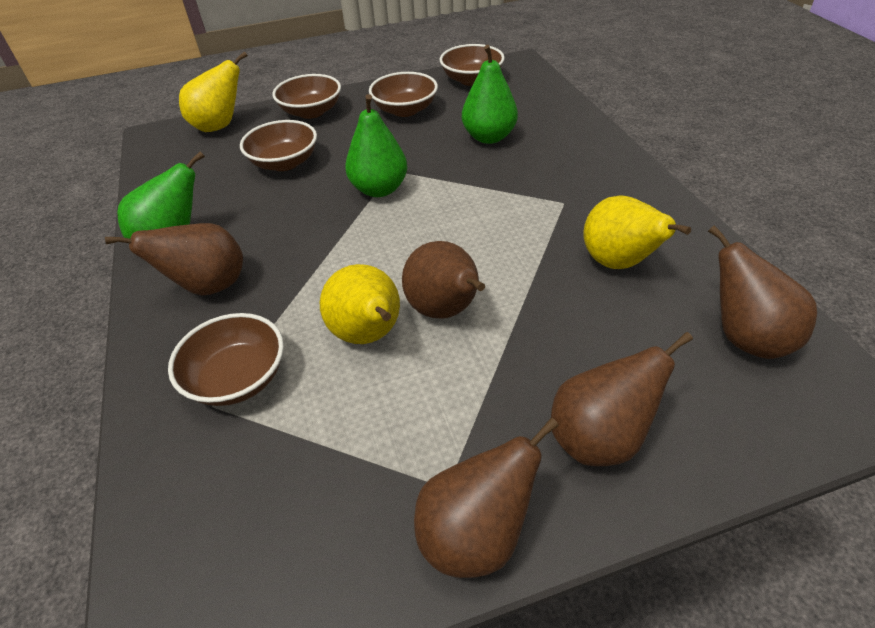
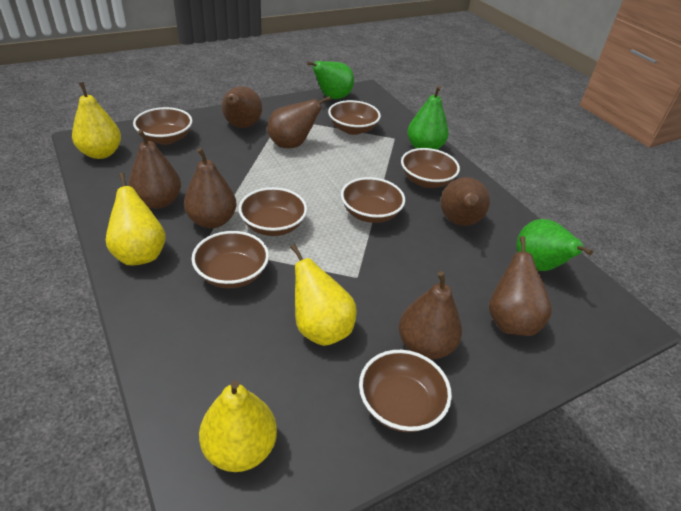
brown bowl: [168,313,284,406] [240,120,317,171] [272,74,341,119] [369,72,438,117] [440,44,505,86] = 5 -> [133,107,192,145] [191,231,269,288] [239,187,307,236] [328,100,381,135] [341,177,405,223] [359,350,452,432] [401,148,460,188] = 7
brown pear: [105,223,243,296] [402,241,485,318] [414,418,559,578] [551,332,693,466] [708,225,817,359] = 5 -> [129,130,181,209] [184,148,236,229] [222,86,262,128] [267,96,331,148] [399,271,462,359] [441,177,490,226] [489,236,552,336] = 7
yellow pear: [179,51,248,132] [320,264,400,344] [583,195,691,269] = 3 -> [72,82,121,159] [106,173,166,265] [199,380,277,472] [290,244,357,346] = 4

